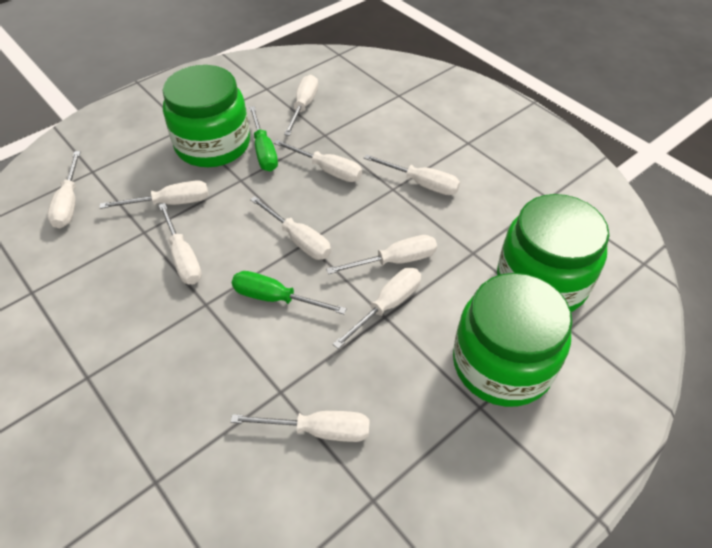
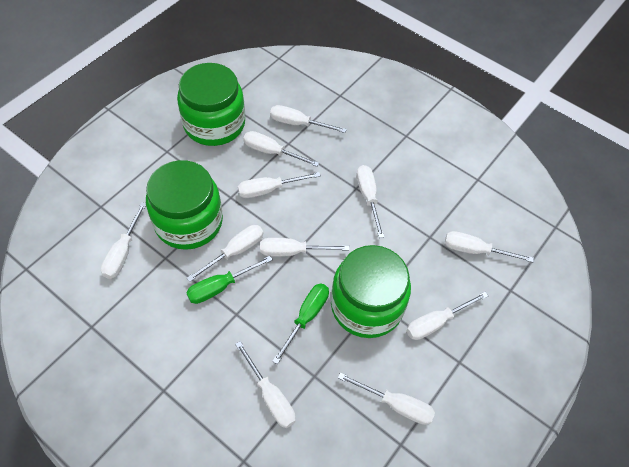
white screwdriver: [47,151,81,228] [100,180,209,209] [159,203,202,284] [231,411,370,442] [250,196,331,260] [274,140,362,182] [284,75,318,136] [326,235,437,274] [333,268,421,349] [364,154,460,195] = 10 -> [101,202,146,279] [187,225,263,282] [235,341,296,428] [238,172,321,198] [243,131,319,167] [260,238,349,257] [270,105,347,133] [338,373,435,425] [357,165,384,238] [406,292,488,340] [445,231,534,262] = 11

